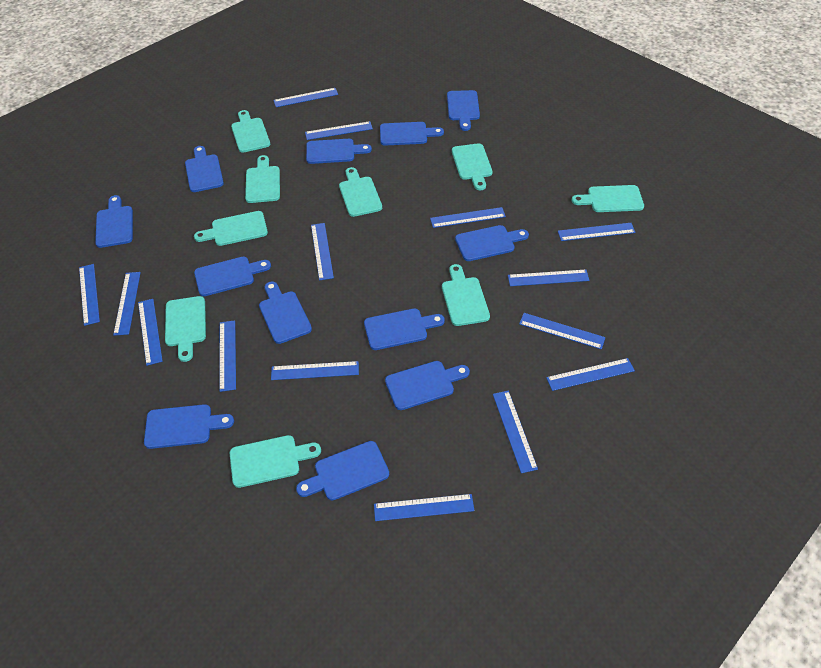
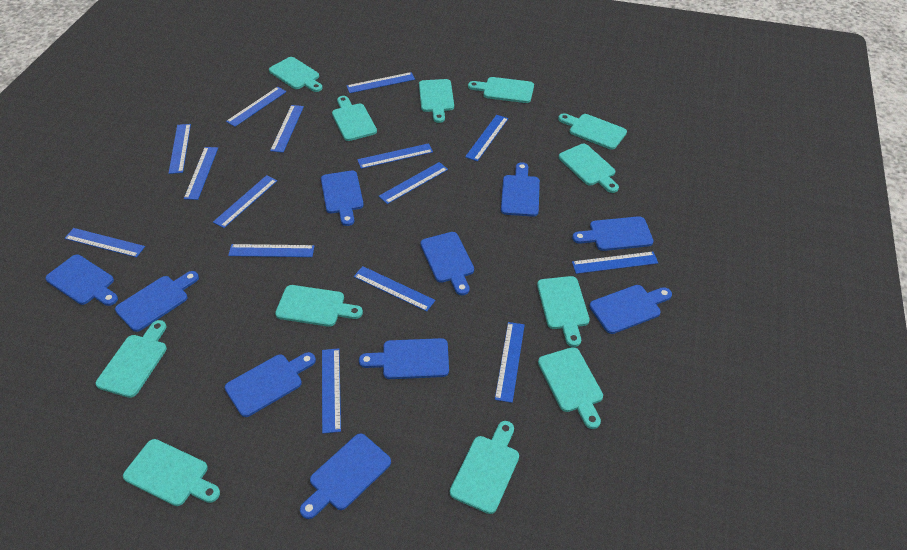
blue cutting board: [95,195,133,248] [144,404,234,449] [185,146,224,192] [194,256,271,296] [259,281,312,344] [296,441,389,500] [306,139,372,164] [364,308,445,350] [380,122,444,145] [385,361,470,410] [447,90,480,131] [455,225,529,261] = 12 -> [45,255,118,306] [115,271,199,332] [225,352,316,417] [300,433,391,519] [321,171,364,226] [359,338,449,379] [420,232,474,295] [501,162,540,217] [572,216,653,251] [589,285,672,334] = 10
turquoise cutting board: [165,296,206,362] [194,211,268,246] [230,435,321,488] [231,110,270,153] [245,155,280,203] [339,167,382,217] [442,264,490,326] [452,143,493,190] [572,185,644,212] = 9 -> [95,320,167,398] [123,439,220,506] [269,57,323,92] [275,285,363,327] [332,96,377,141] [419,79,454,123] [450,421,519,514] [468,77,534,103] [537,276,590,347] [538,347,603,429] [558,113,627,150] [559,144,619,193] = 12

